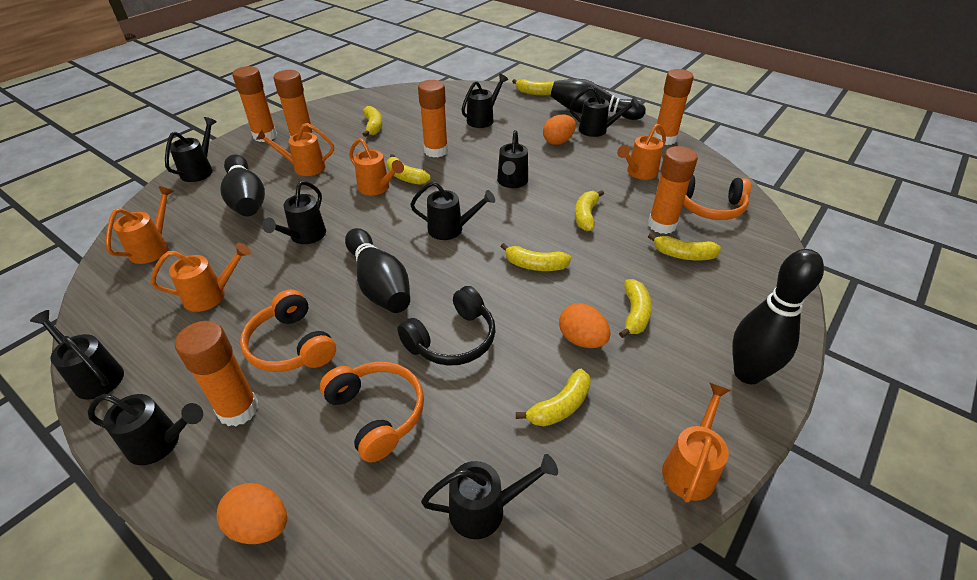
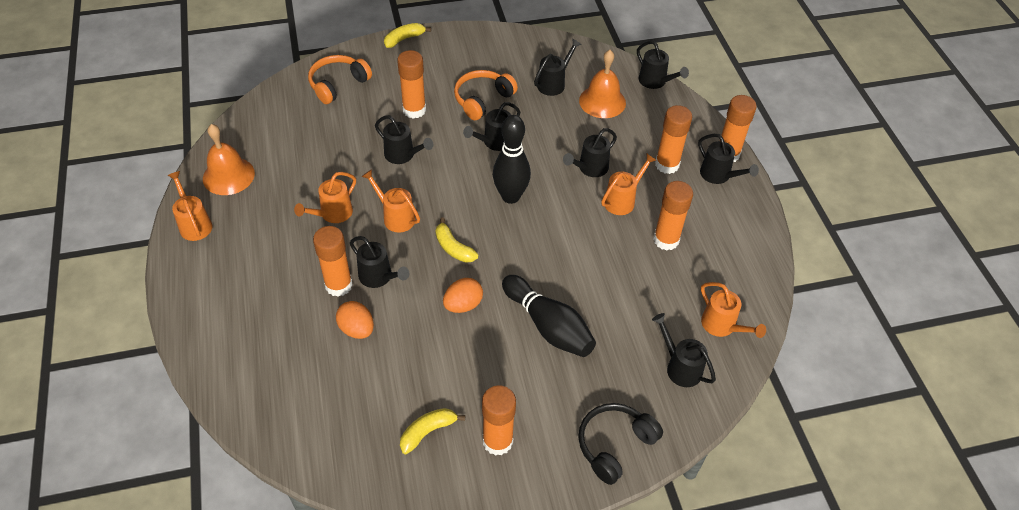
black bowling pin: [221,154,265,216] [345,228,410,313] [551,79,646,120] [732,249,824,384] = 4 -> [493,115,531,204] [502,275,596,357] = 2
black watering can: [30,310,124,400] [88,394,203,465] [165,117,217,182] [262,181,326,244] [410,181,495,240] [421,454,558,539] [462,74,508,128] [497,130,528,188] [569,86,639,137] = 9 -> [350,236,409,288] [375,115,433,164] [463,102,520,151] [534,38,582,96] [563,128,617,177] [637,41,689,89] [652,313,716,387] [698,134,759,184] = 8
orange bell: none = 0 -> [203,124,255,195] [579,50,626,118] = 2
orange egg: [217,483,287,544] [543,115,576,145] [559,303,611,348] = 3 -> [336,301,374,339] [443,278,483,313] = 2
orange headphones: [240,289,336,372] [320,362,424,462] [683,175,751,220] = 3 -> [308,55,372,104] [454,70,518,120] = 2
orange watering can: [106,186,174,264] [151,243,251,312] [256,123,334,176] [349,138,404,196] [617,124,666,180] [662,383,731,502] = 6 -> [167,171,212,241] [294,172,356,223] [361,169,420,232] [601,154,656,215] [701,282,766,338] = 5
yellow banana: [362,106,382,137] [386,154,430,185] [500,243,571,271] [512,79,554,95] [516,369,591,427] [575,190,604,231] [619,279,652,338] [648,233,721,260] = 8 -> [384,23,431,48] [400,408,465,454] [435,217,478,263] = 3

